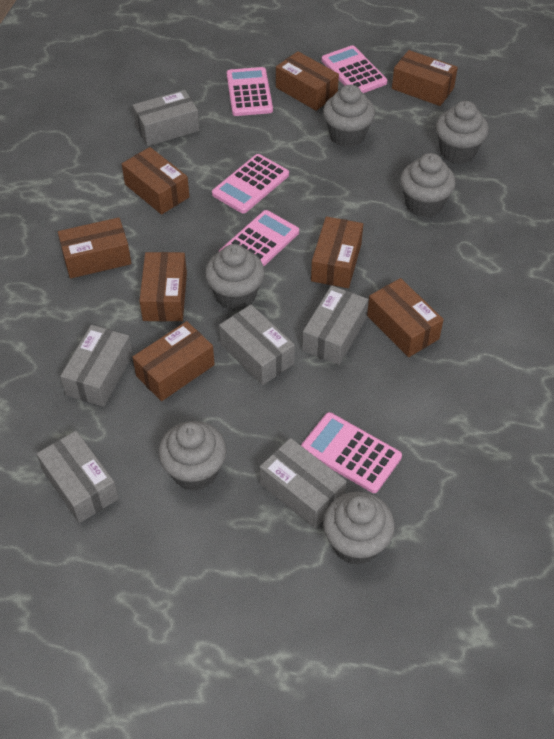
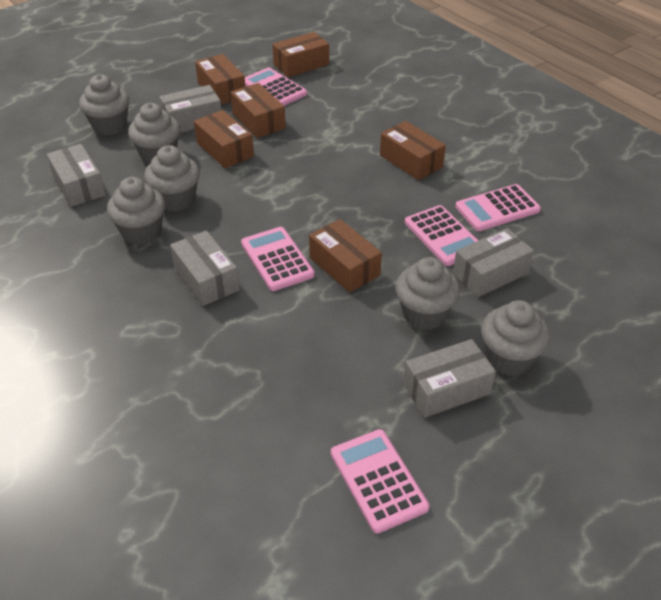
brown box: [58,217,131,279] [122,147,189,215] [133,321,215,401] [139,252,187,321] [276,51,339,111] [311,217,363,288] [367,278,444,357] [392,50,458,106] = 8 -> [194,110,254,168] [195,54,245,105] [230,83,286,138] [273,32,329,77] [309,219,382,293] [380,121,446,180] = 6
grey box: [37,431,119,523] [60,325,133,407] [133,90,199,146] [219,305,295,385] [260,438,347,528] [302,285,368,365] = 6 -> [47,144,106,207] [160,85,222,132] [170,230,240,306] [403,339,496,418] [453,228,534,297] = 5

